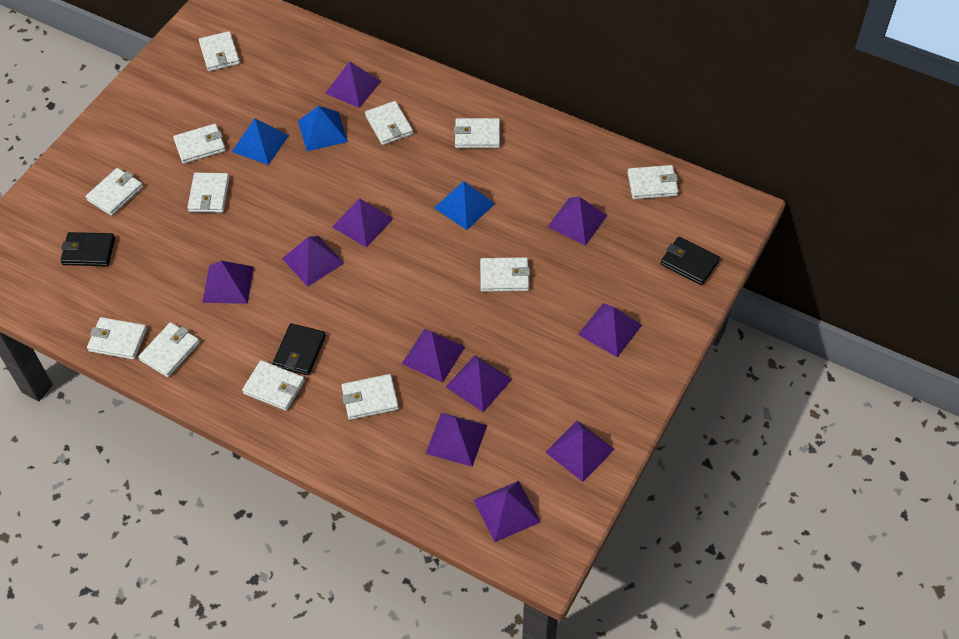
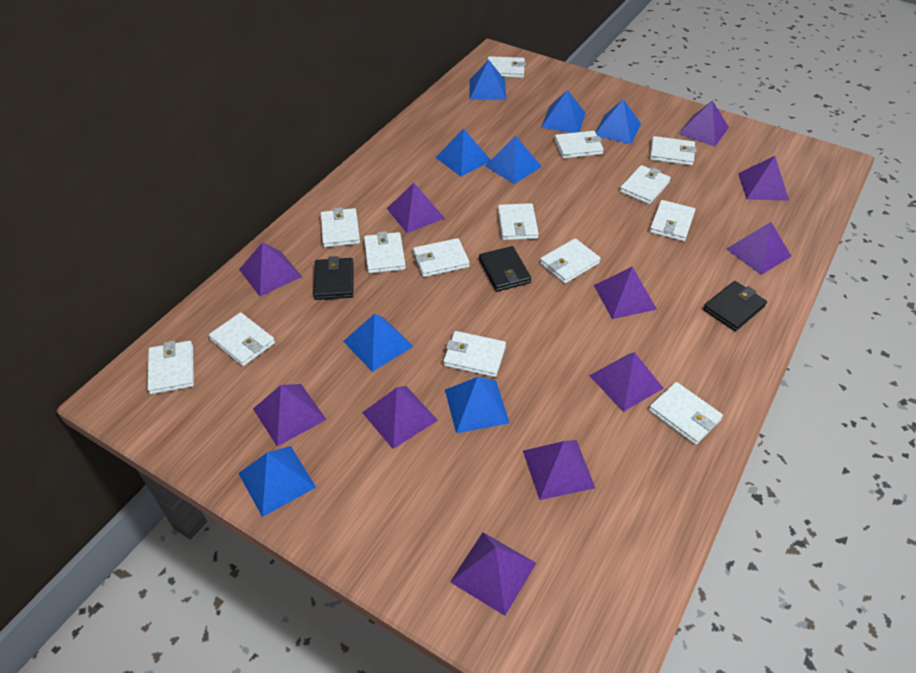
blue pyramid: [232,118,289,165] [298,106,348,151] [434,181,495,230] = 3 -> [238,446,316,517] [343,314,414,372] [435,129,491,177] [445,377,509,433] [470,60,506,100] [485,135,542,184] [541,90,585,133] [595,99,641,144] = 8
white wallet: [86,168,143,216] [87,317,147,360] [138,322,200,377] [173,124,226,164] [187,173,230,213] [199,31,240,72] [242,360,305,411] [342,374,399,420] [365,101,413,145] [454,118,500,148] [480,257,530,292] [628,165,679,199] = 12 -> [147,341,194,394] [209,312,275,366] [320,207,360,248] [364,231,406,273] [413,238,470,277] [443,331,506,377] [488,56,526,78] [498,203,539,240] [540,238,601,284] [555,131,604,159] [620,165,671,204] [649,382,723,445] [650,136,696,166] [650,200,695,241] = 14

